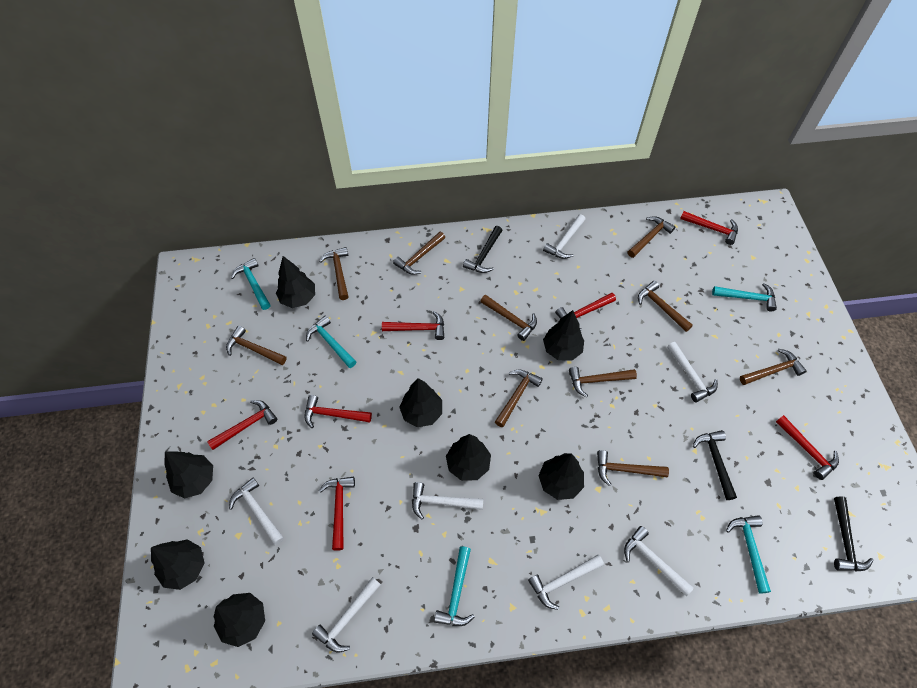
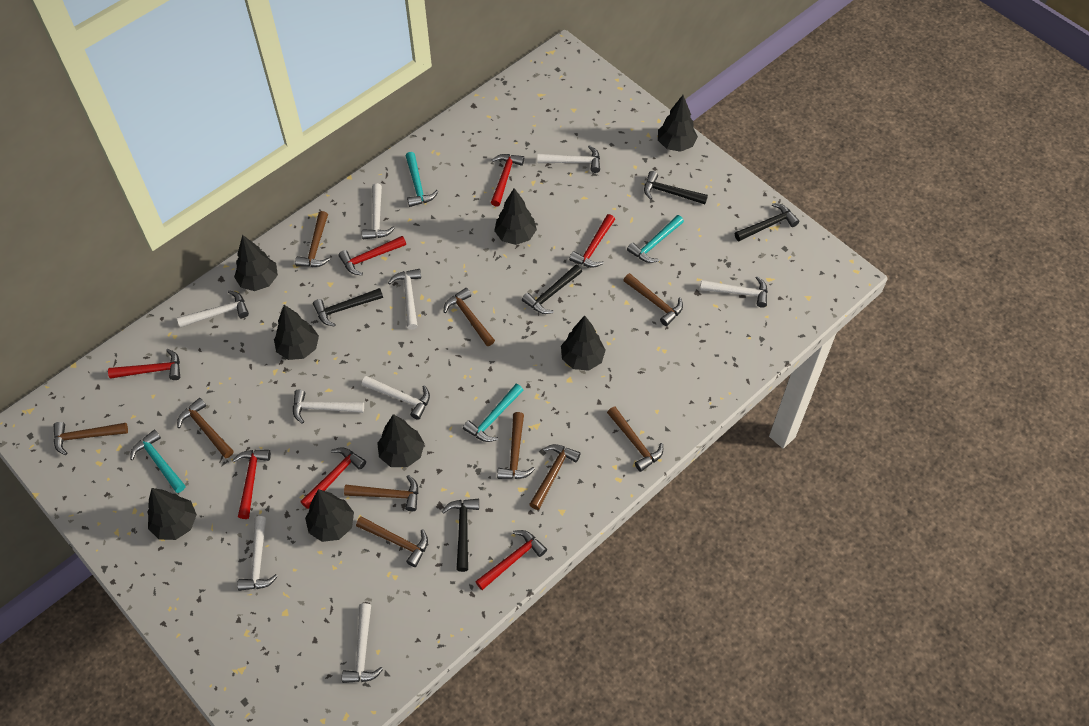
black hammer: [463,226,503,273] [693,430,737,500] [834,496,874,572] = 3 -> [313,288,383,327] [442,499,479,572] [522,265,582,314] [644,171,708,204] [735,203,799,241] = 5
turquoise hammer: [231,258,270,310] [306,315,356,368] [434,546,475,626] [712,283,777,311] [726,515,771,594] = 5 -> [130,430,185,493] [406,152,438,207] [463,384,523,442] [627,215,684,263] = 4
white hammer: [229,478,284,545] [312,577,381,652] [412,482,483,520] [528,555,604,610] [543,214,586,259] [624,526,694,596] [667,342,718,402] = 7 -> [177,290,249,328] [237,516,278,591] [293,389,364,424] [342,603,383,683] [362,183,395,240] [362,376,430,420] [388,269,421,330] [537,145,600,173] [700,276,768,308] = 9

